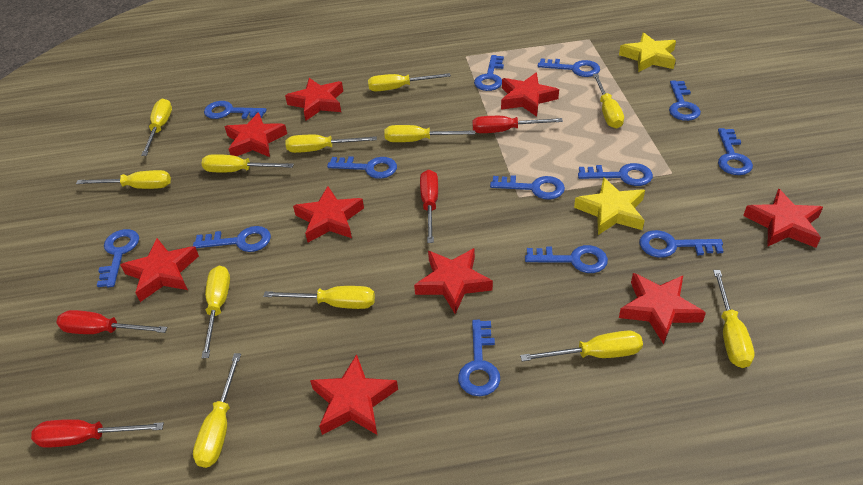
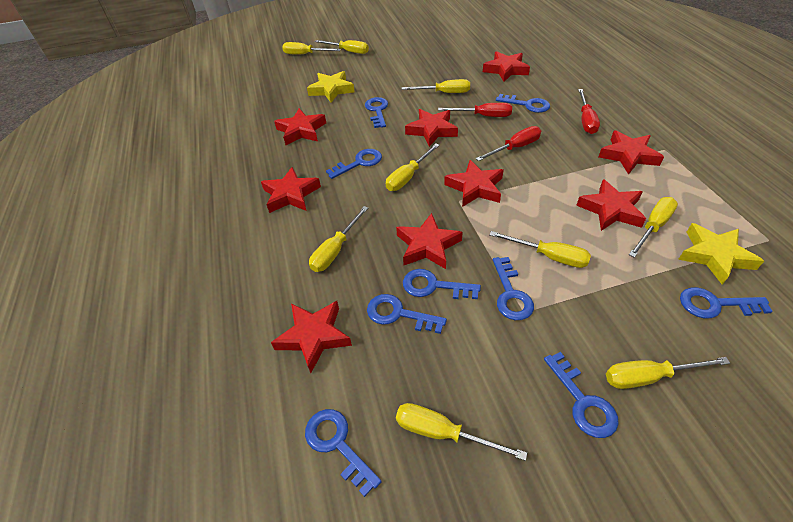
blue key: [97,229,139,287] [193,226,271,252] [204,101,267,119] [327,156,397,179] [458,320,500,396] [474,55,504,91] [490,175,565,200] [525,245,608,273] [538,58,600,77] [578,163,653,186] [640,230,724,258] [669,80,701,121] [718,128,753,175] = 13 -> [305,409,382,497] [326,149,382,179] [365,97,388,128] [367,294,447,334] [403,269,481,299] [493,257,534,320] [496,94,550,113] [544,352,619,438] [680,287,773,318] = 9
red screwdriver: [31,419,164,448] [56,310,168,334] [420,170,438,243] [472,116,563,133] = 4 -> [438,103,512,117] [476,126,541,161] [578,89,600,134] = 3
yellow screwdriver: [76,170,171,189] [141,99,172,156] [193,353,241,468] [201,154,294,172] [202,266,230,358] [263,286,375,309] [285,135,377,153] [368,73,451,91] [384,125,475,142] [520,330,643,361] [593,73,624,128] [713,270,754,368] = 12 -> [282,42,341,54] [309,206,368,272] [314,40,369,54] [386,144,440,191] [396,403,527,461] [402,79,470,93] [489,231,591,268] [606,357,730,389] [629,197,678,258] = 9

